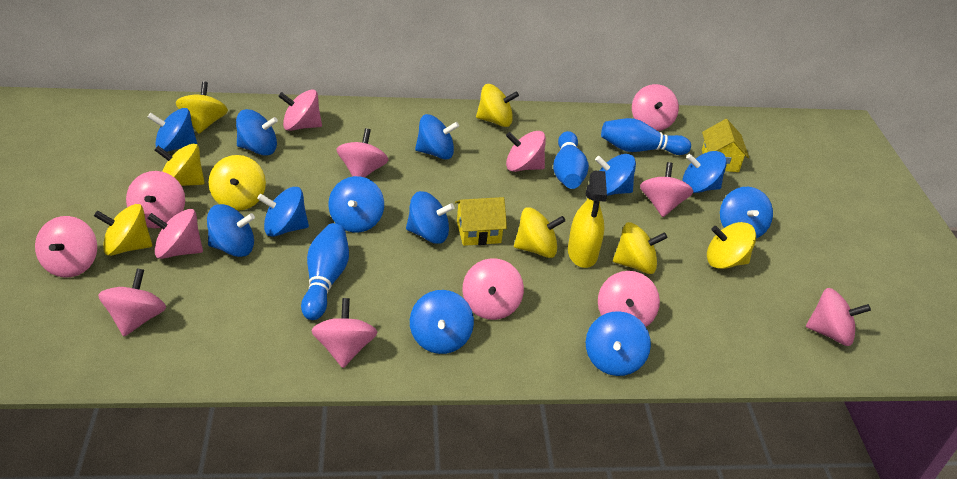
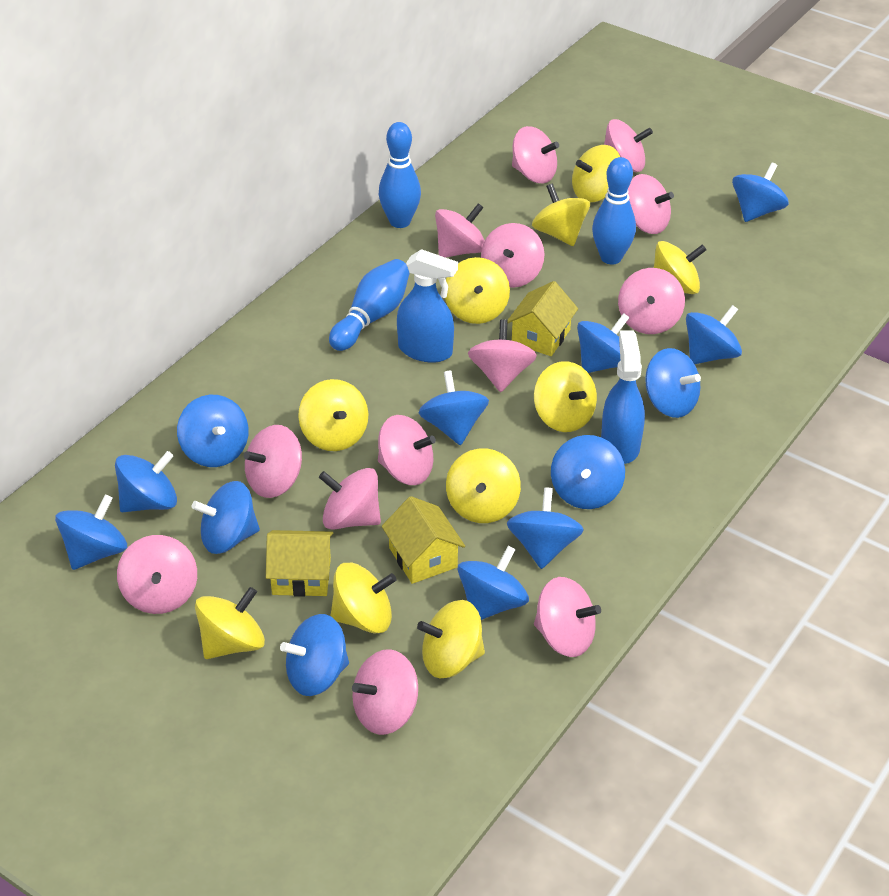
blue spinning top: [147,108,198,152] [207,204,255,257] [236,109,278,156] [257,187,309,237] [328,176,384,233] [406,191,454,244] [410,290,474,354] [415,114,459,159] [586,311,651,376] [595,154,636,196] [682,151,727,193] [720,187,773,239] = 12 -> [55,494,127,570] [115,451,177,512] [177,395,249,467] [191,481,260,554] [280,614,349,696] [419,370,489,445] [457,546,529,620] [507,487,584,569] [551,435,625,509] [577,313,630,373] [645,348,701,418] [686,305,742,364] [732,162,789,222] = 13
blue spray bottle: none = 0 -> [397,249,458,362] [601,331,645,464] = 2
yellow house: [455,197,507,246] [702,119,749,172] = 2 -> [266,530,333,597] [382,496,465,584] [507,281,578,356] = 3
yellow spinning top: [94,204,152,256] [155,144,205,186] [176,81,228,134] [209,155,266,211] [476,84,519,127] [514,207,565,258] [613,222,667,274] [707,222,756,269] = 8 -> [195,587,265,659] [298,379,368,451] [331,563,397,634] [417,600,485,678] [445,257,510,324] [446,448,521,523] [532,184,590,246] [534,361,597,432] [572,145,620,202] [654,241,707,294] = 10
yellow spray bottle: [568,170,607,268] = 1 -> none = 0

